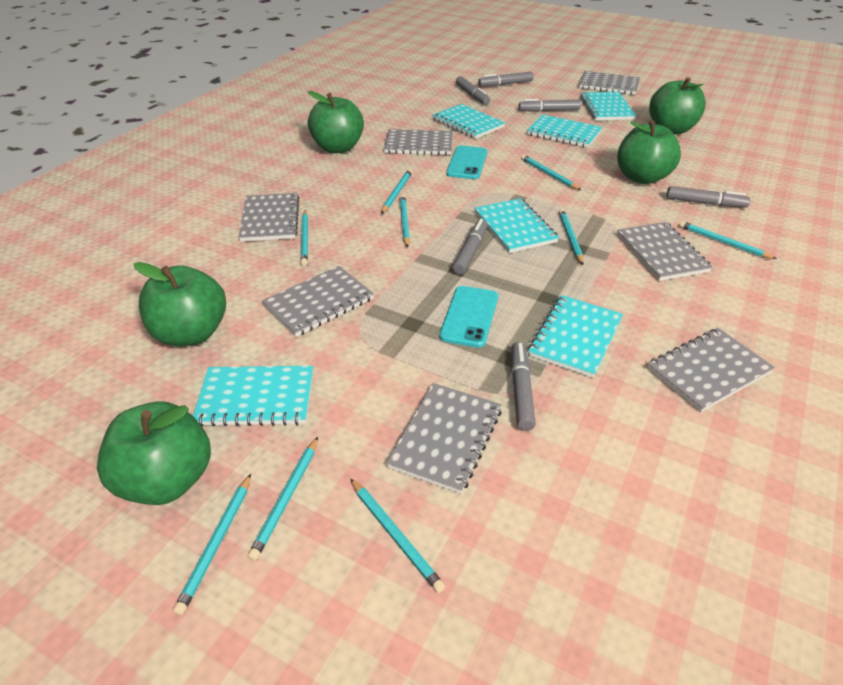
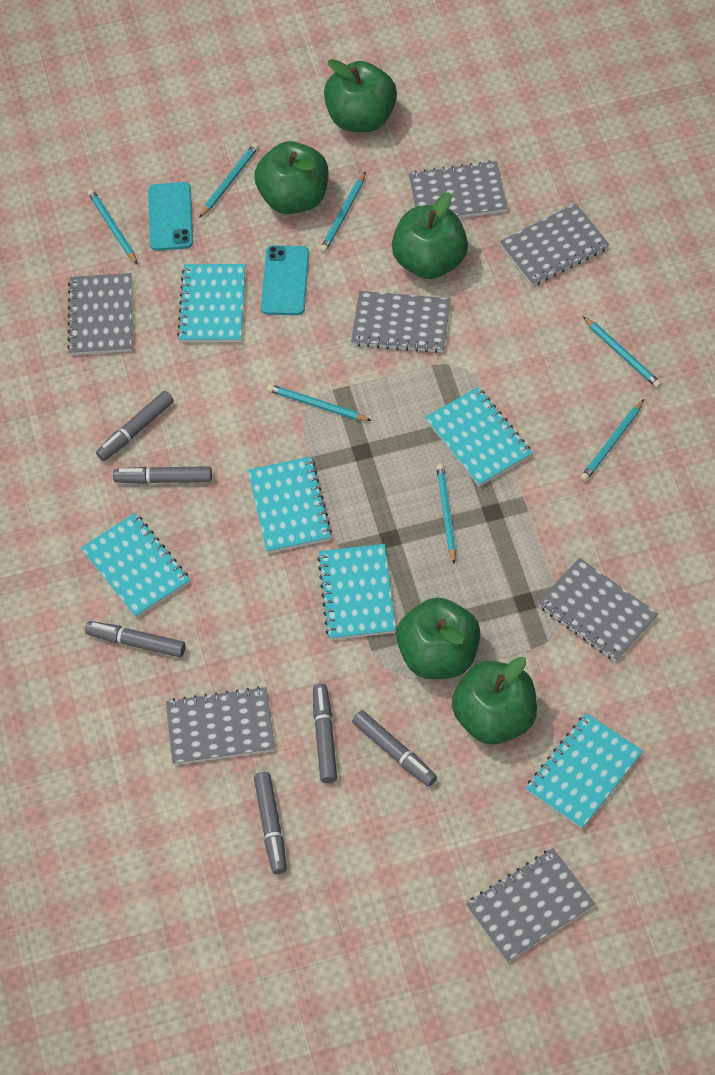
turquoise pencil: [173,474,251,615] [248,437,318,560] [300,211,308,266] [350,478,445,593] [381,169,412,214] [400,195,410,247] [521,155,581,190] [559,209,583,265] [679,221,777,259] = 9 -> [88,189,138,265] [199,143,259,218] [267,384,372,421] [320,171,366,253] [436,464,456,564] [580,399,644,481] [583,316,662,388] = 7

